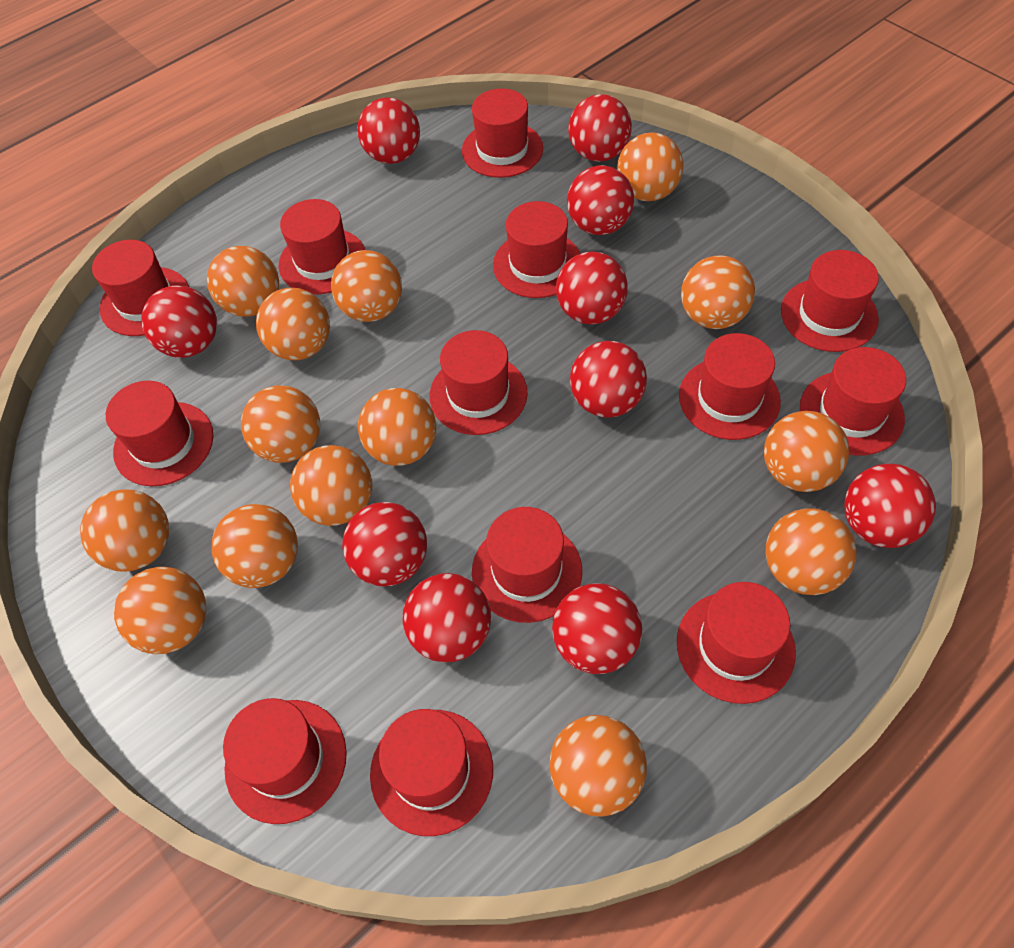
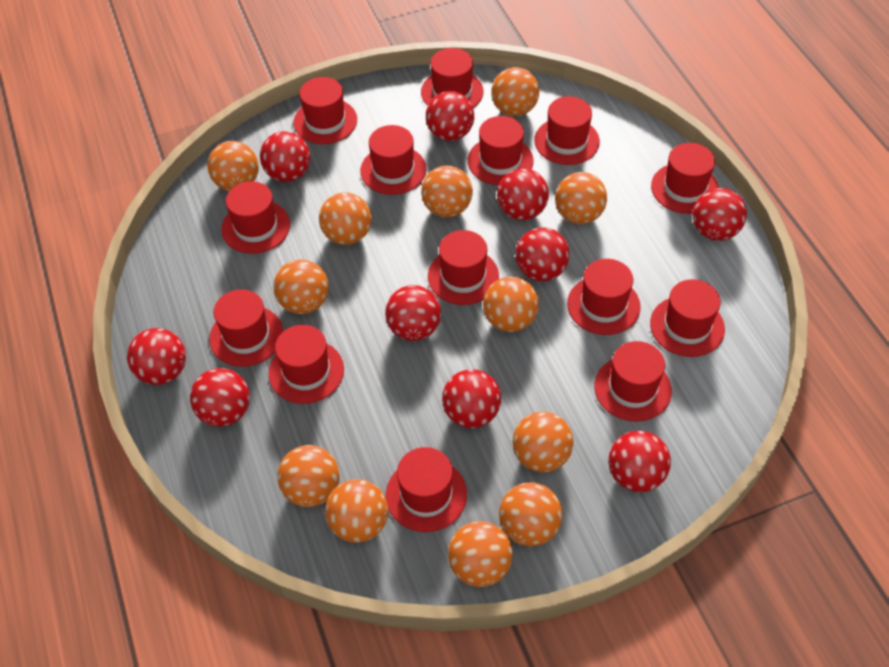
orange ball: [80,489,169,572] [114,567,206,654] [207,246,279,317] [211,504,298,588] [241,385,320,463] [256,288,330,360] [290,445,372,526] [331,250,402,322] [358,388,436,466] [549,715,647,817] [617,132,683,201] [681,255,755,329] [764,411,849,492] [765,508,857,595] = 14 -> [207,141,259,191] [274,259,329,314] [278,445,339,507] [319,192,372,245] [325,479,388,543] [421,166,473,217] [448,521,513,587] [483,276,539,332] [491,67,539,117] [499,482,562,546] [513,412,573,472] [555,172,607,224] = 12
red hat: [92,240,189,336] [106,380,213,486] [223,698,347,824] [279,199,365,294] [370,709,493,836] [429,330,528,435] [462,88,543,178] [472,507,582,623] [493,201,581,298] [677,582,796,704] [679,333,781,440] [781,250,879,352] [800,347,906,455] = 13 -> [209,289,283,367] [221,181,290,254] [268,325,344,404] [294,77,357,144] [360,125,427,195] [386,447,467,532] [421,48,484,108] [428,230,499,305] [468,116,534,185] [534,96,600,165] [567,259,641,335] [594,341,672,422] [650,279,725,357] [651,143,719,214] = 14

